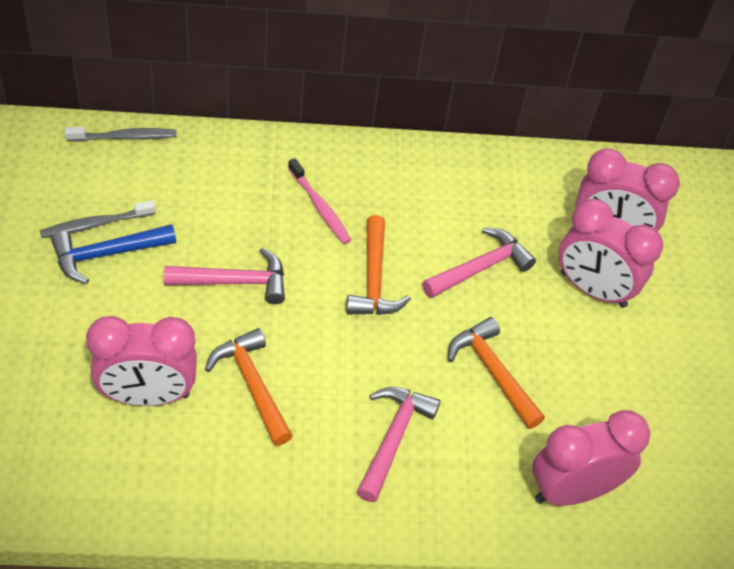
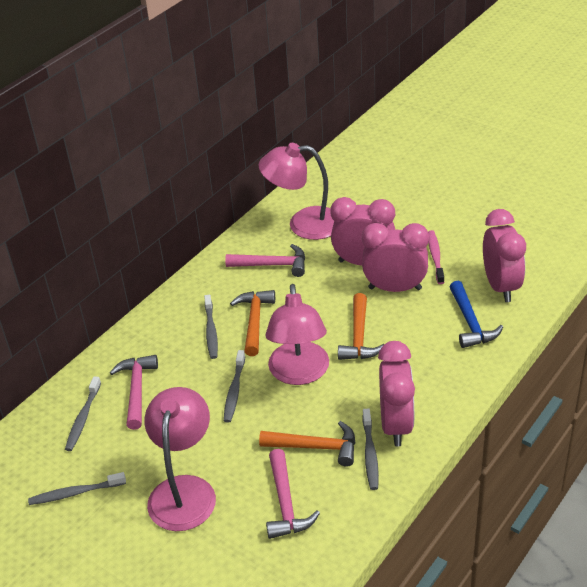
grey toothbrush: [39,200,156,238] [65,127,177,142] = 2 -> [28,472,126,505] [65,376,101,451] [204,295,218,359] [224,350,245,423] [362,409,379,490] = 5
pink lamp: none = 0 -> [145,387,216,531] [259,143,334,240] [265,284,329,385] = 3

